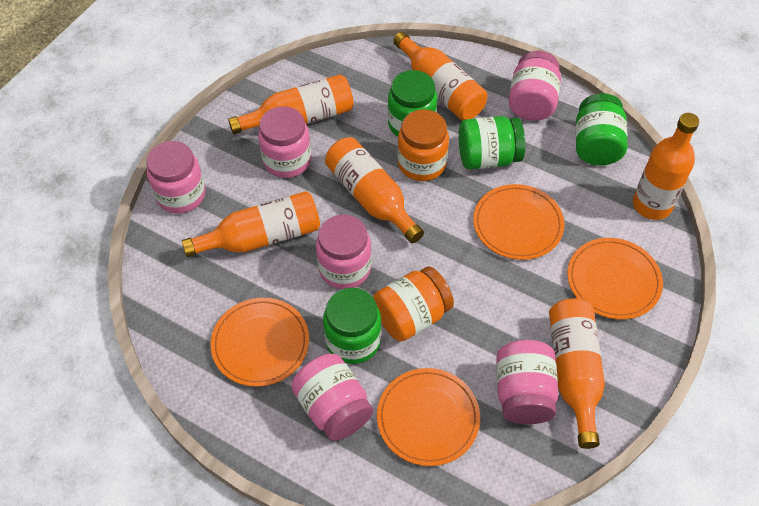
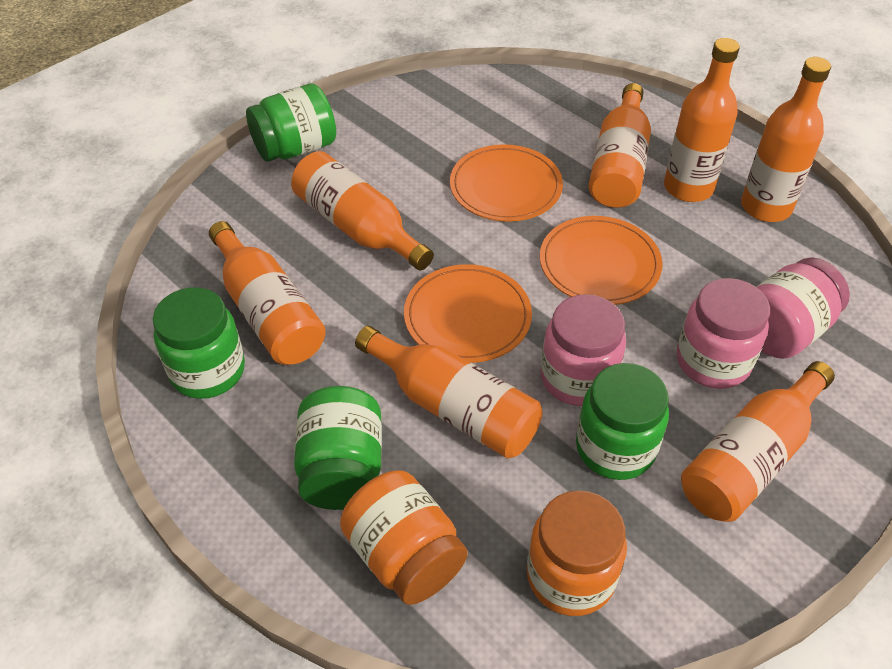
orange bottle: [182,191,320,257] [228,74,354,134] [325,137,424,243] [393,32,487,120] [549,298,605,449] [633,113,699,220] = 6 -> [209,221,326,365] [291,151,434,270] [355,326,542,459] [589,83,651,208] [664,38,740,202] [681,361,835,522] [741,57,831,222] = 7
orange plate: [211,298,309,387] [377,368,480,466] [473,184,565,260] [567,238,663,319] = 4 -> [404,264,532,363] [450,144,563,222] [540,216,663,305] = 3
pink jar: [146,141,206,214] [258,106,311,178] [291,354,373,441] [316,215,372,289] [496,340,558,424] [509,51,561,121] = 6 -> [541,294,626,406] [677,278,770,389] [757,257,850,359] = 3

